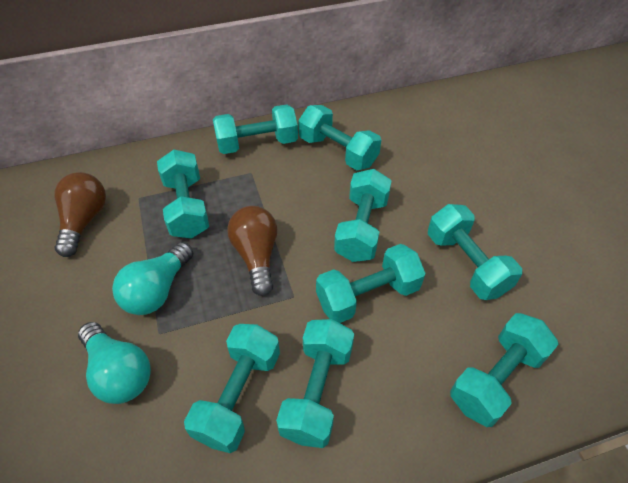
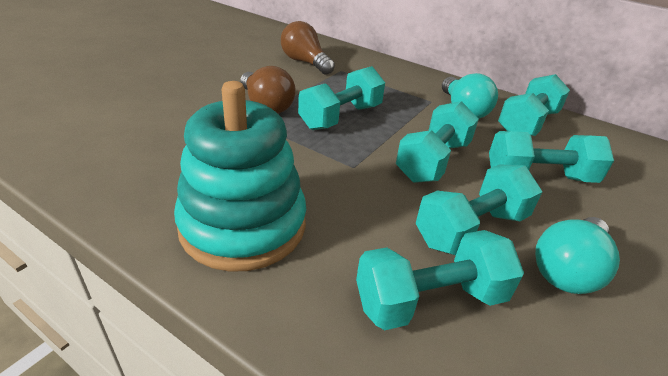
turquoise dumbbell: [157,150,209,239] [184,324,280,453] [213,104,298,154] [276,319,354,448] [298,105,381,170] [316,244,426,323] [334,169,391,262] [428,204,522,300] [450,313,559,427] = 9 -> [298,66,385,130] [356,230,524,330] [396,101,479,183] [415,164,542,255] [489,131,614,183] [498,74,570,136] = 6
turquoise stacking toy: none = 0 -> [174,81,306,272] = 1

